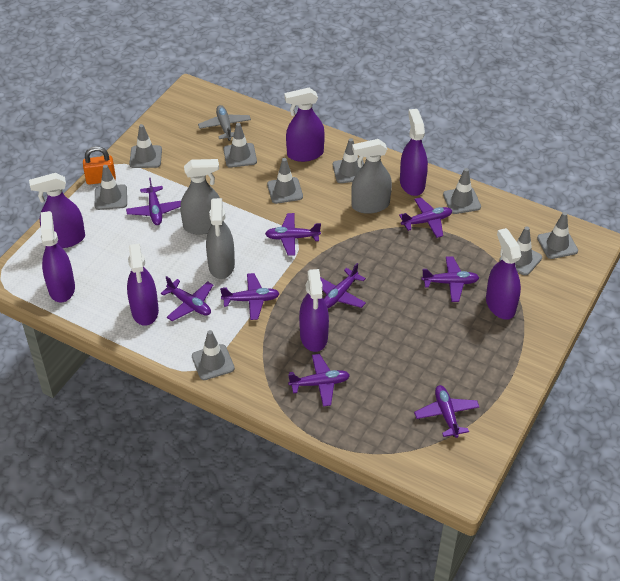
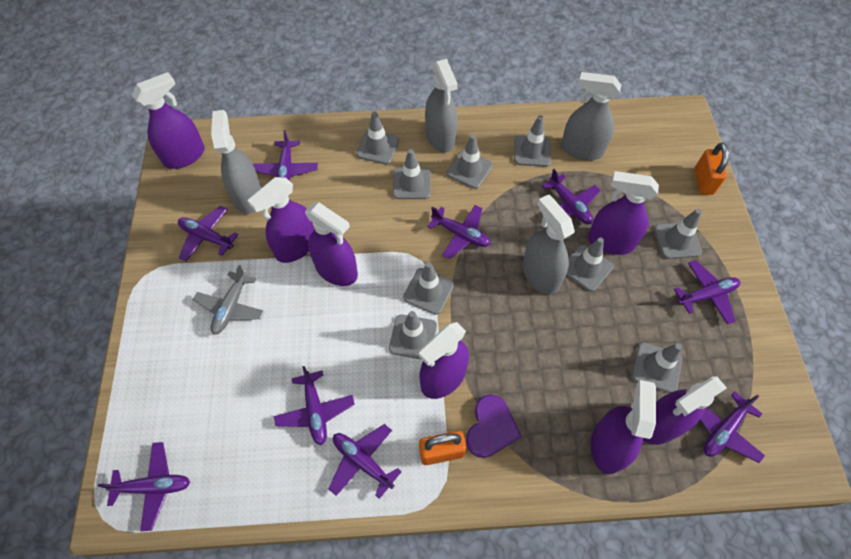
grey spray bottle: [180,159,220,235] [206,198,235,279] [351,139,392,214] = 3 -> [211,110,262,214] [425,59,458,153] [522,195,575,294] [561,72,621,161] = 4
orange padlock: [83,146,116,185] = 1 -> [419,431,467,465] [695,143,729,195] = 2
purple heart: none = 0 -> [466,394,521,458] = 1

